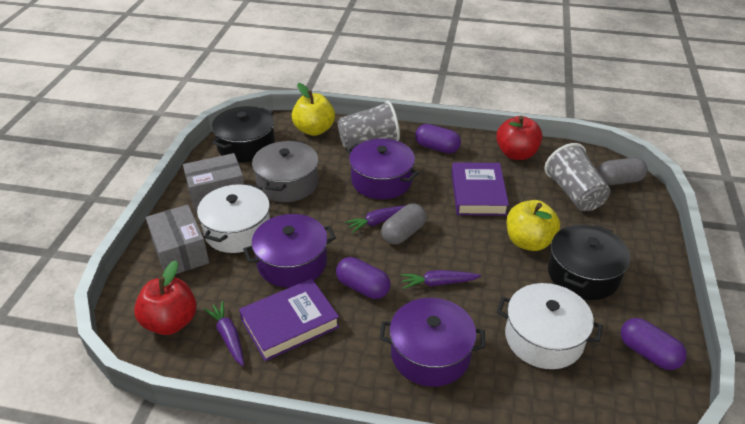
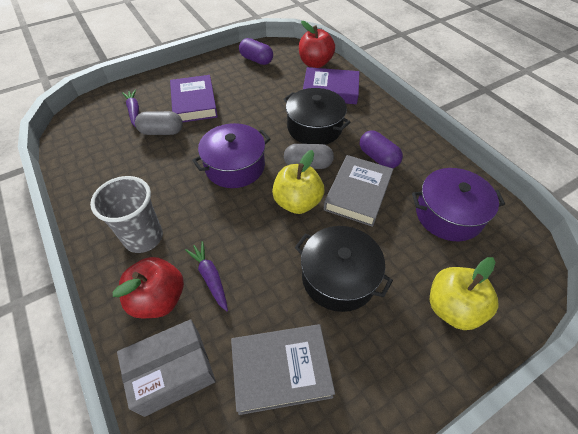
grey book: none = 0 -> [231,324,335,415] [324,155,393,227] = 2
grey box: [146,204,209,274] [183,153,245,211] = 2 -> [117,319,216,417] = 1
grey cup: [337,101,400,149] [544,143,610,211] = 2 -> [90,176,163,253] = 1
grey pot: [252,140,319,202] = 1 -> none = 0
purple capsule: [336,257,391,299] [415,124,461,154] [621,318,687,370] = 3 -> [239,38,273,65] [360,131,403,168] = 2
purple carrot: [204,301,244,366] [345,205,406,233] [400,270,481,289] = 3 -> [122,89,139,127] [185,241,228,311] = 2
purple pot: [243,214,336,288] [347,139,419,199] [380,298,485,387] = 3 -> [192,123,271,188] [412,168,505,241] = 2
white pot: [197,184,270,253] [497,283,603,369] = 2 -> none = 0

